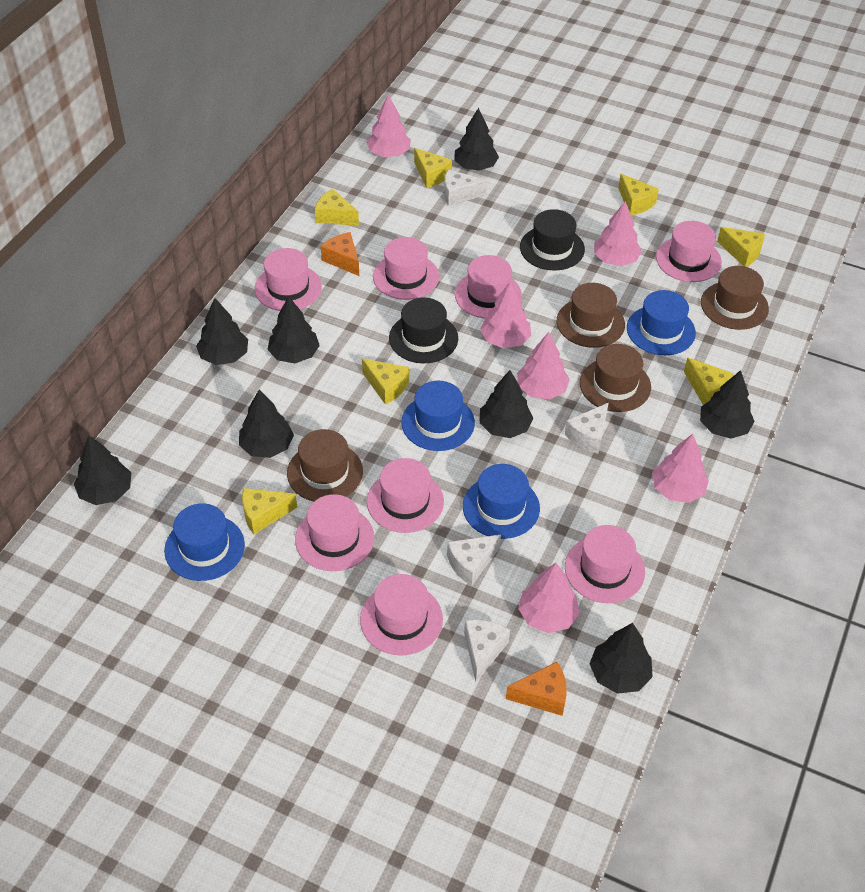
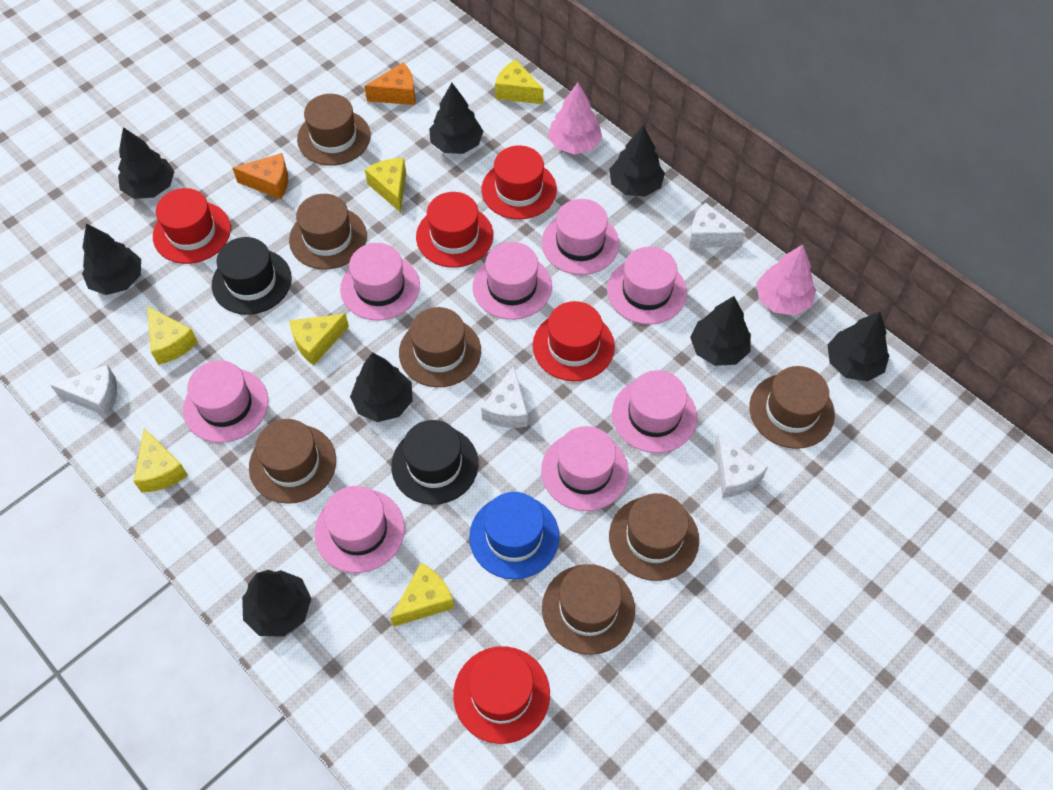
blue hat: [164,503,245,581] [401,381,475,451] [463,464,540,539] [627,290,696,355] = 4 -> [469,492,559,579] = 1
brown hat: [287,429,363,501] [557,283,625,348] [580,344,651,412] [701,266,769,330] = 4 -> [249,419,336,504] [289,194,367,270] [297,94,371,166] [399,307,481,387] [542,564,635,655] [609,493,699,581] [749,366,835,449] = 7
pink tree: [366,95,411,157] [480,282,531,348] [517,332,570,399] [518,562,580,633] [594,201,642,266] [652,434,709,503] = 6 -> [548,83,602,155] [756,244,816,315] = 2
red hat: none = 0 -> [153,188,231,264] [416,192,493,268] [453,646,550,744] [481,146,557,220] [533,301,615,381] = 5
yellow cheese: [242,488,297,534] [315,189,359,226] [362,359,409,404] [414,148,452,188] [618,174,659,215] [684,358,734,405] [717,227,765,267] = 7 -> [133,428,188,493] [147,306,198,365] [289,313,349,365] [365,158,406,213] [390,563,454,627] [495,60,544,104] = 6

